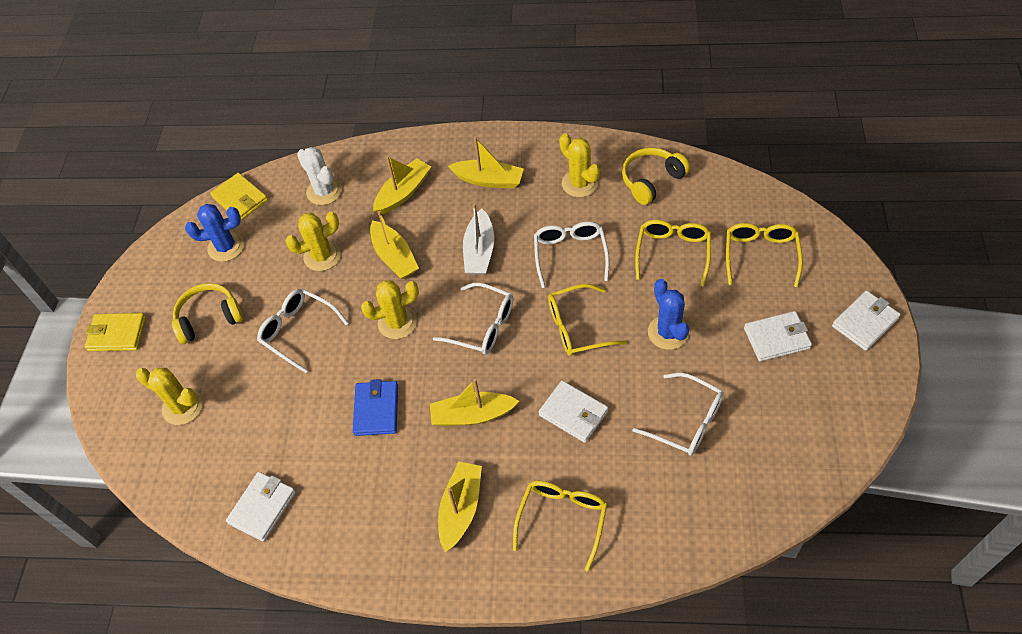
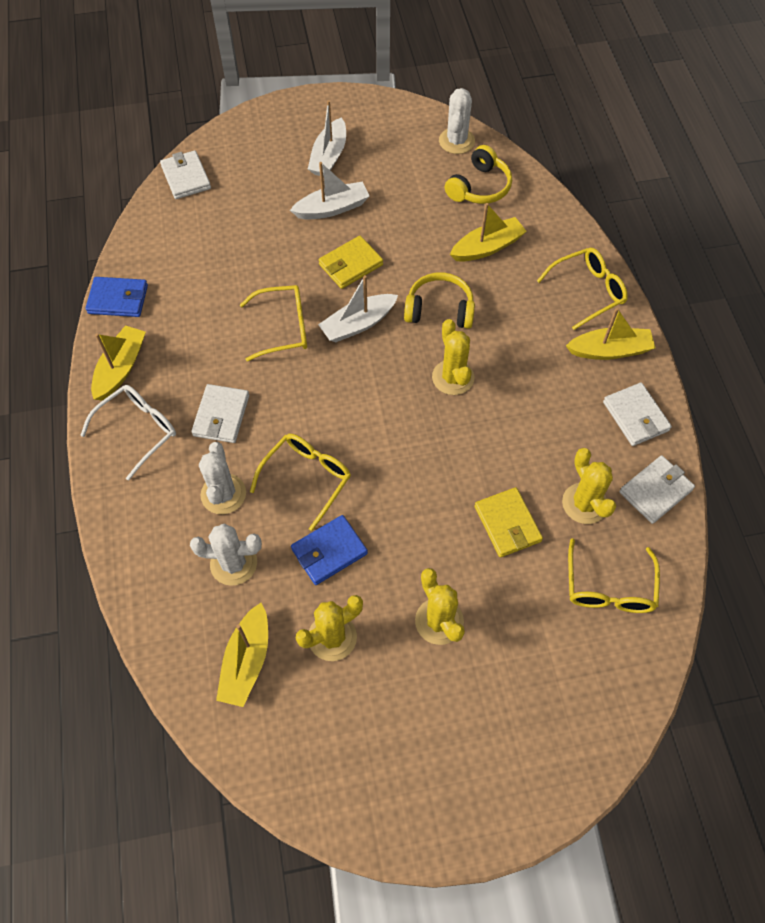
blue cactus: [185,204,244,262] [648,279,689,350] = 2 -> none = 0
blue wallet: [353,379,398,436] = 1 -> [85,277,148,317] [291,515,368,585] = 2
white boat: [463,203,494,275] = 1 -> [290,162,370,219] [308,100,346,177] [318,275,398,342] = 3
white cactus: [297,147,342,205] = 1 -> [190,524,262,586] [199,442,246,514] [439,88,475,154] = 3
white glasses: [257,289,348,373] [433,283,513,355] [534,221,609,288] [632,373,724,456] = 4 -> [80,385,176,481] = 1
yellow boat: [370,211,419,279] [373,156,431,214] [430,379,519,426] [438,462,482,552] [448,137,524,189] = 5 -> [91,325,146,401] [216,603,268,707] [450,203,527,262] [566,308,656,360] = 4

